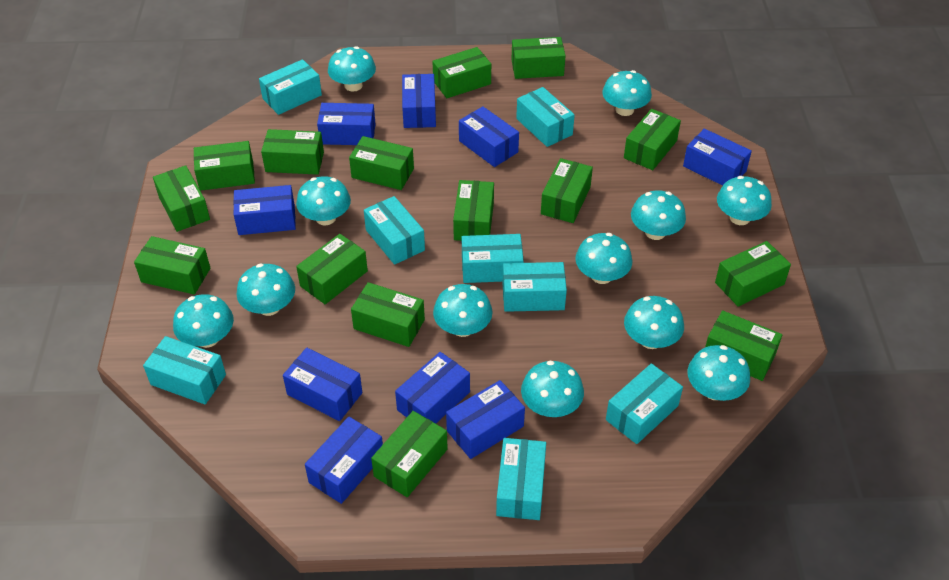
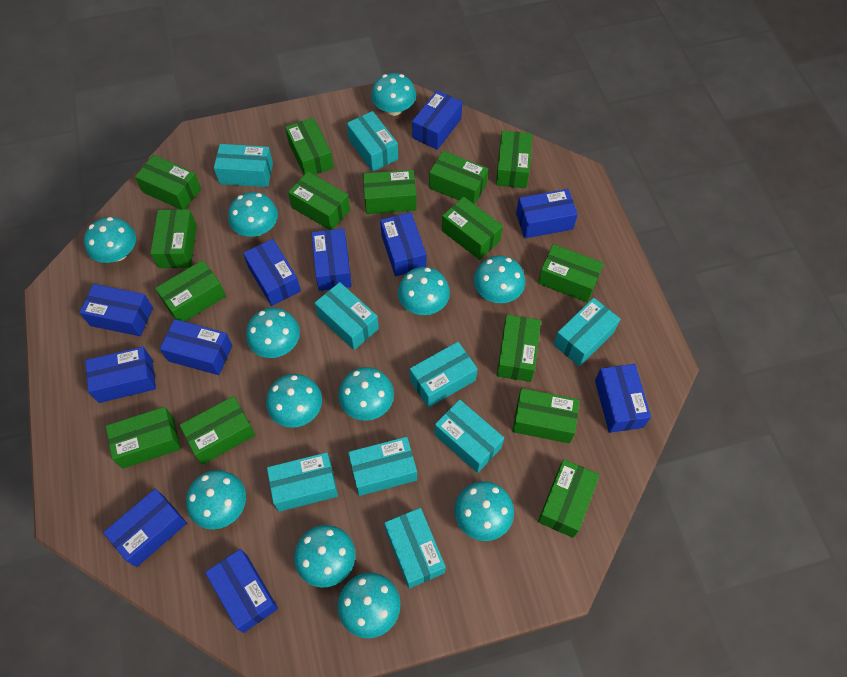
blue box: [233,185,296,235] [283,348,362,421] [305,417,383,504] [317,103,376,145] [395,352,470,424] [402,74,436,128] [446,380,525,459] [459,106,519,167] [683,129,752,186] = 9 -> [79,284,153,336] [85,347,156,403] [103,489,187,567] [160,319,232,375] [205,549,278,633] [243,239,301,306] [311,228,352,291] [380,212,426,276] [412,90,462,150] [516,189,578,238] [595,364,651,433] = 11
turquoise box: [143,336,226,404] [259,59,322,115] [364,196,425,265] [462,234,524,283] [496,438,546,520] [503,262,567,312] [516,87,575,147] [606,363,683,444] = 8 -> [214,144,273,187] [267,452,338,512] [314,282,379,350] [347,111,398,172] [348,437,417,496] [384,508,446,589] [410,342,478,408] [434,399,504,473] [554,298,620,366] = 9

